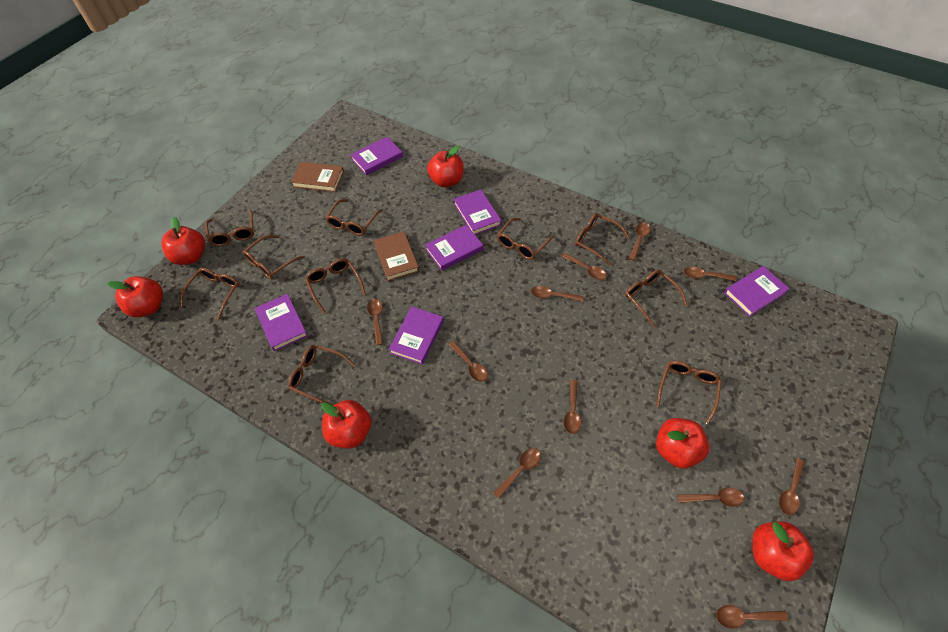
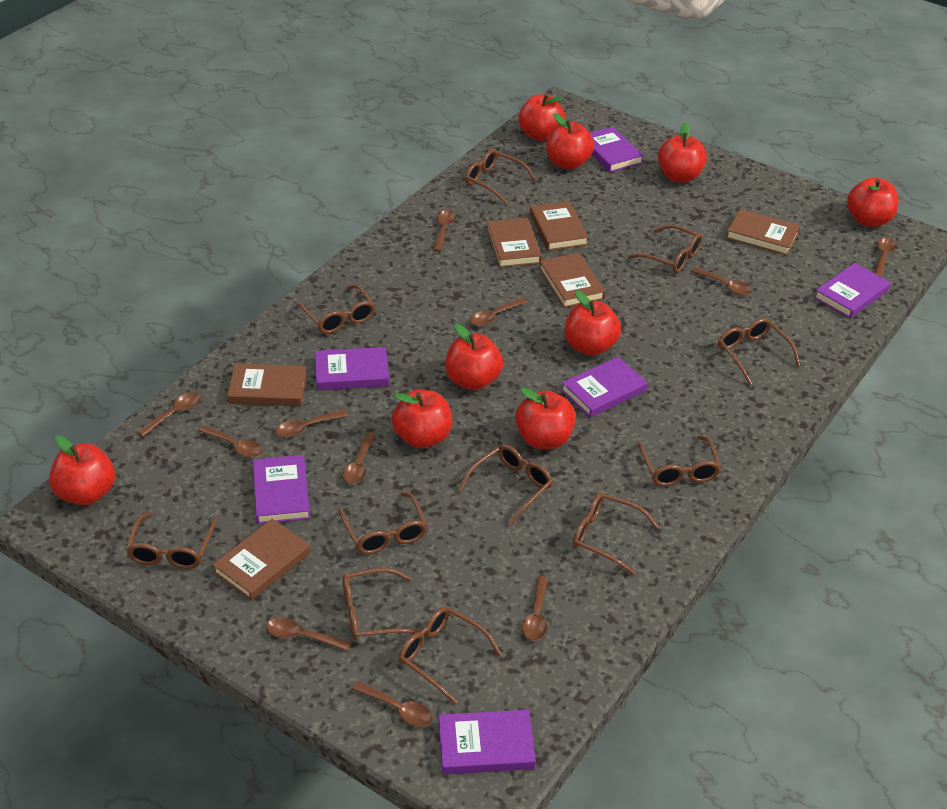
brown book: [291,162,344,192] [373,231,419,281] = 2 -> [212,519,310,601] [227,364,307,406] [487,218,542,268] [530,201,589,251] [539,253,605,308] [726,209,800,255] = 6
brown glasses: [180,268,240,321] [205,209,254,246] [243,235,305,279] [288,345,355,405] [305,258,366,314] [326,199,383,236] [497,218,554,260] [575,213,630,266] [625,270,688,328] [656,361,722,425] = 10 -> [126,512,217,569] [296,285,375,334] [339,492,427,554] [342,568,421,641] [398,606,502,704] [458,444,553,526] [465,149,536,204] [573,493,659,575] [628,224,703,273] [637,435,721,486] [718,318,801,385] = 11
red apple: [107,276,163,317] [161,217,205,265] [321,400,372,448] [427,146,464,187] [656,418,709,469] [752,521,814,581] = 6 -> [49,435,115,505] [392,390,452,448] [445,324,503,390] [515,387,576,449] [518,94,566,141] [546,113,594,169] [565,290,621,356] [658,122,707,183] [847,177,899,227] = 9

